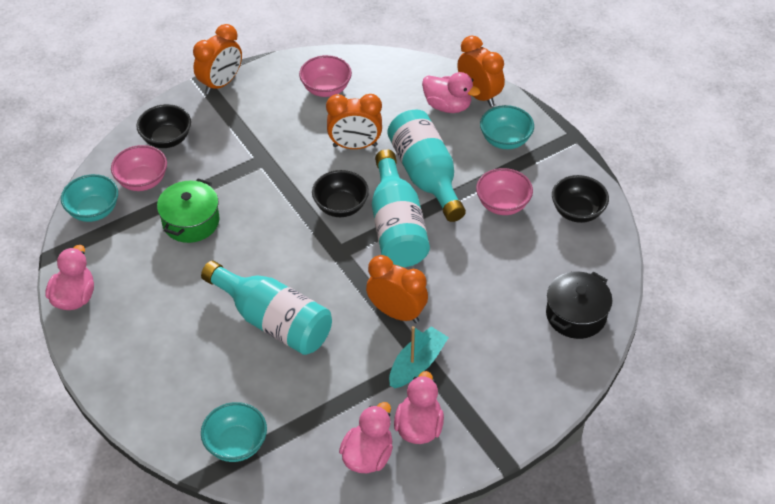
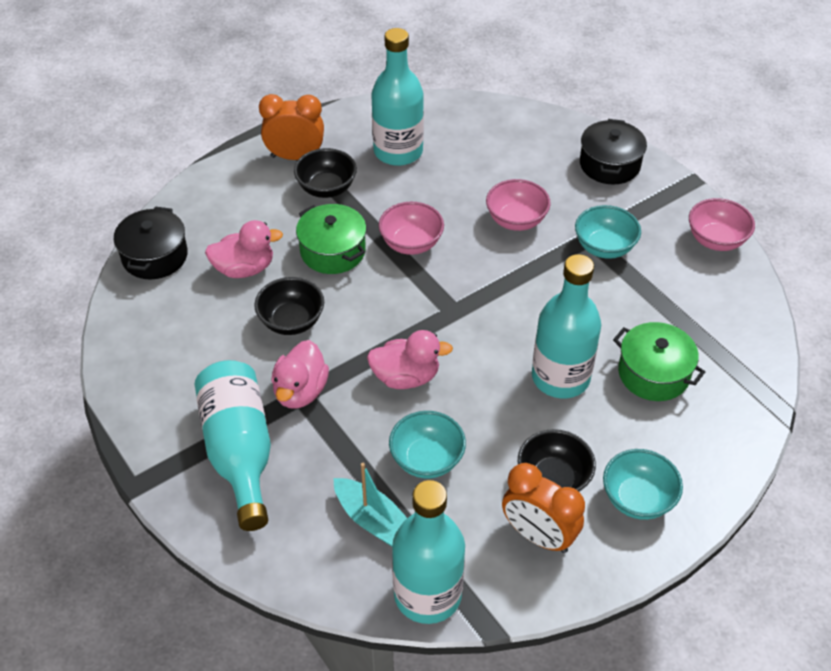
black pot: [546,272,612,339] = 1 -> [114,206,188,279] [580,119,647,184] = 2
green pot: [157,178,219,243] = 1 -> [296,204,366,274] [613,322,705,401] = 2
orange clock: [193,24,242,94] [326,94,382,149] [366,255,428,323] [457,36,505,107] = 4 -> [259,94,324,160] [502,463,585,553] = 2
pink duck: [45,245,94,310] [339,402,393,473] [394,371,444,444] [422,72,480,113] = 4 -> [205,220,283,278] [271,340,329,409] [367,330,453,389] = 3
turquoise bottle: [201,261,332,355] [372,149,430,267] [387,110,466,222] = 3 -> [195,360,271,531] [371,28,424,166] [392,480,465,624] [532,254,601,398] = 4

